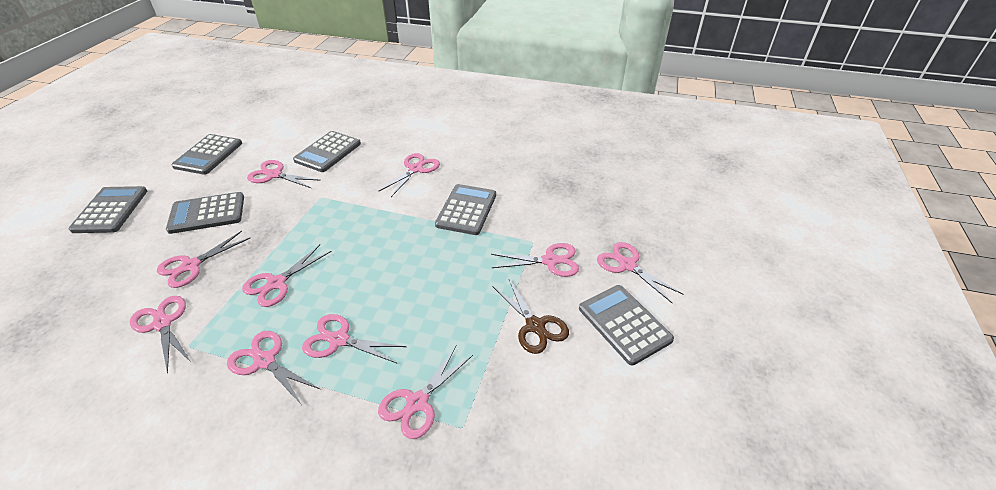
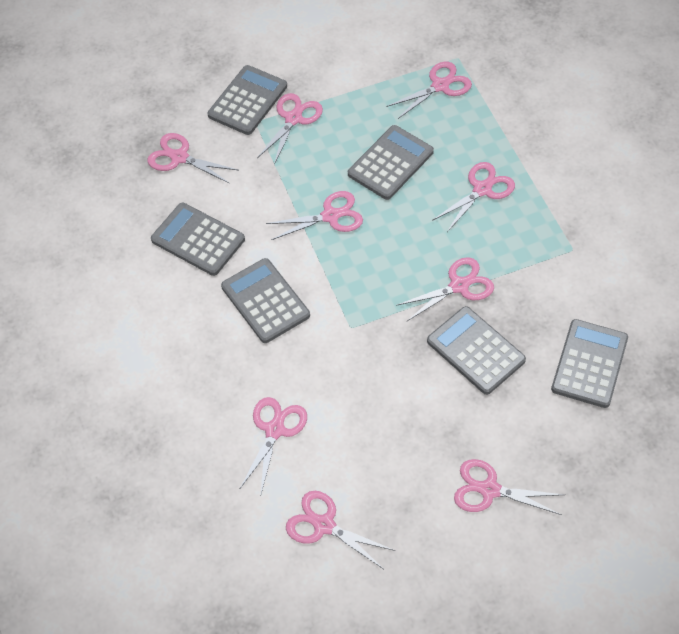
brown scissors: [492,279,569,354] = 1 -> none = 0
pink scissors: [130,296,191,373] [157,231,250,288] [227,331,321,404] [242,245,331,307] [247,160,321,188] [302,314,406,364] [378,153,440,197] [378,346,473,439] [491,243,579,277] [597,242,684,303] = 10 -> [147,133,238,184] [240,397,307,493] [257,93,323,165] [266,191,363,240] [286,491,395,569] [387,61,472,119] [396,257,494,321] [432,162,515,232] [454,459,565,515] = 9

